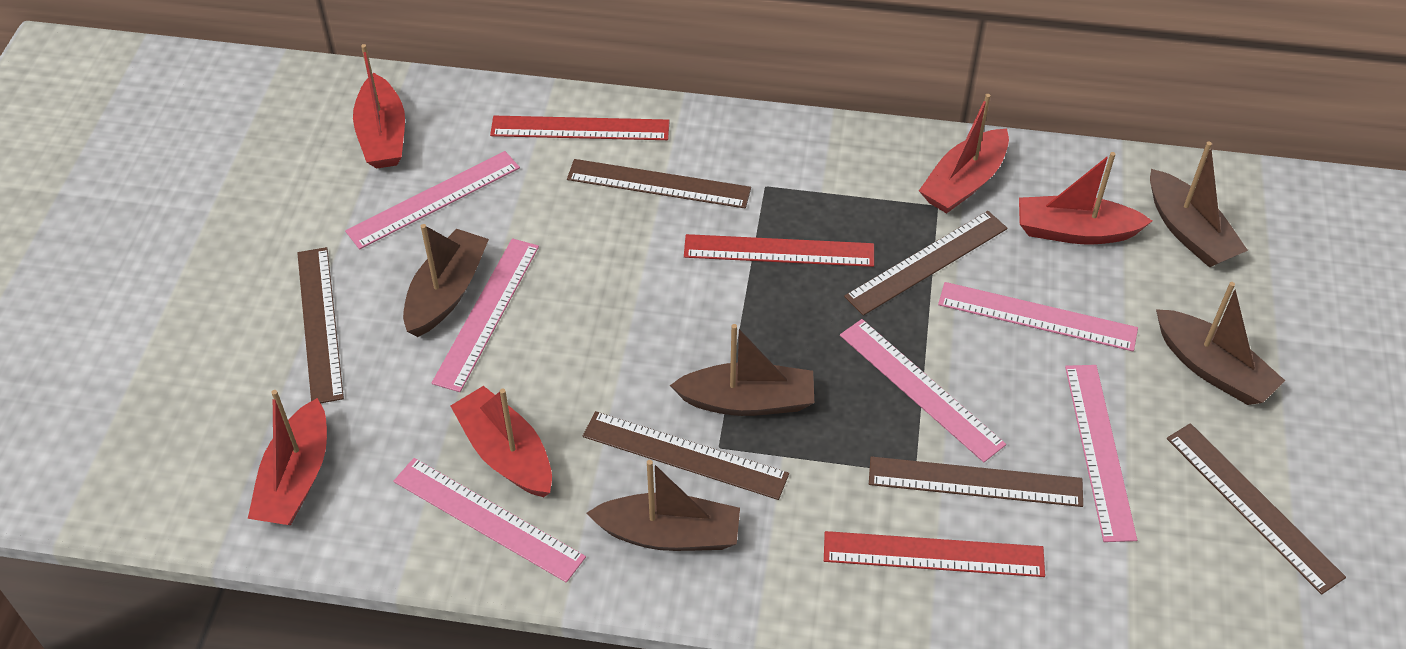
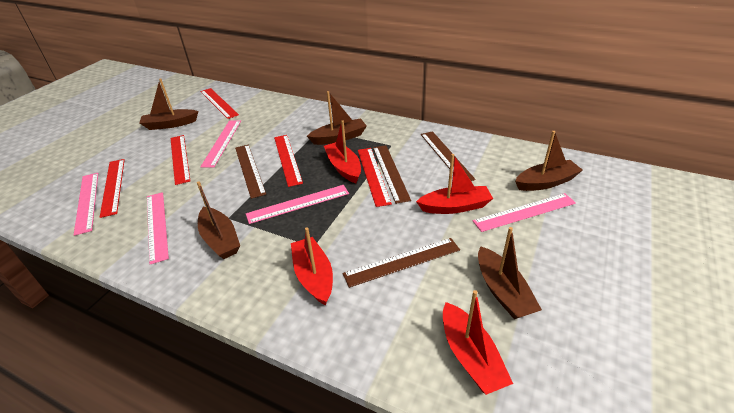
brown ruler: [297,247,344,403] [567,159,751,209] [583,411,789,500] [844,211,1008,316] [869,456,1083,507] [1167,423,1346,595] = 6 -> [235,145,266,199] [343,238,460,288] [373,145,411,204] [421,131,476,181] = 4
pink ruler: [345,151,520,249] [393,458,586,583] [432,238,539,392] [840,319,1006,462] [938,282,1138,351] [1065,365,1137,542] = 6 -> [74,173,98,236] [147,192,169,264] [200,120,241,168] [246,185,349,224] [473,193,576,232] = 5
red boat: [248,390,327,525] [353,44,405,169] [451,386,552,497] [919,94,1009,213] [1019,152,1152,244] = 5 -> [291,227,333,306] [324,120,361,183] [416,154,493,214] [443,290,513,395] = 4
red ruler: [490,116,670,140] [684,234,874,267] [824,531,1045,577] = 3 -> [100,159,125,218] [170,135,190,185] [200,88,239,119] [274,135,303,187] [358,148,392,207] = 5

